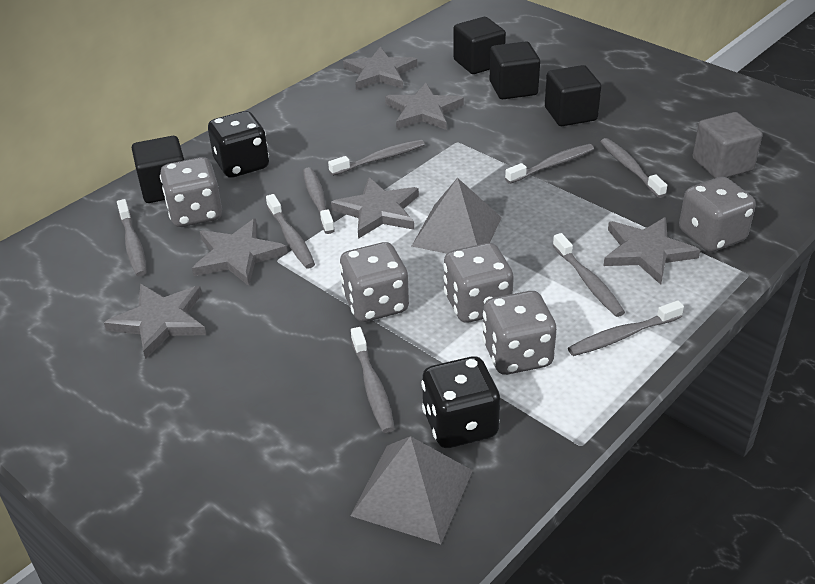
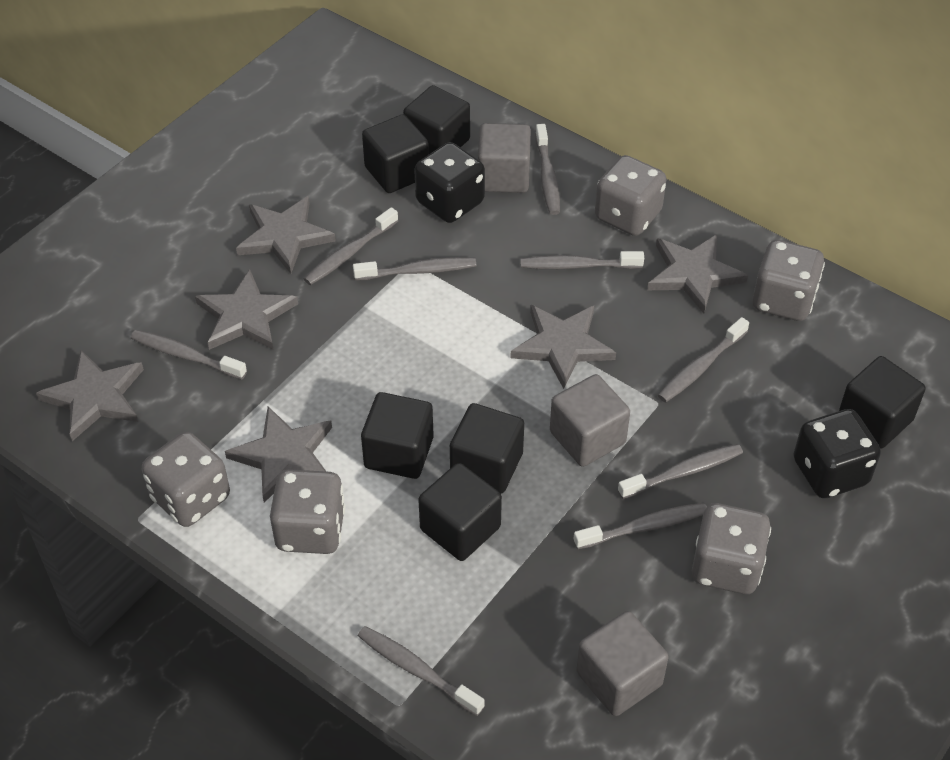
black cube: [132,136,184,203] [453,17,506,74] [490,41,540,99] [545,65,601,126] = 4 -> [361,392,434,479] [362,114,429,193] [403,85,470,154] [418,463,502,561] [450,403,524,493] [839,356,926,449] = 6
grey cube: [693,112,762,178] = 1 -> [478,123,531,193] [550,374,630,467] [576,611,669,716] = 3
grey pyramid: [350,436,473,544] [412,178,502,254] = 2 -> none = 0

